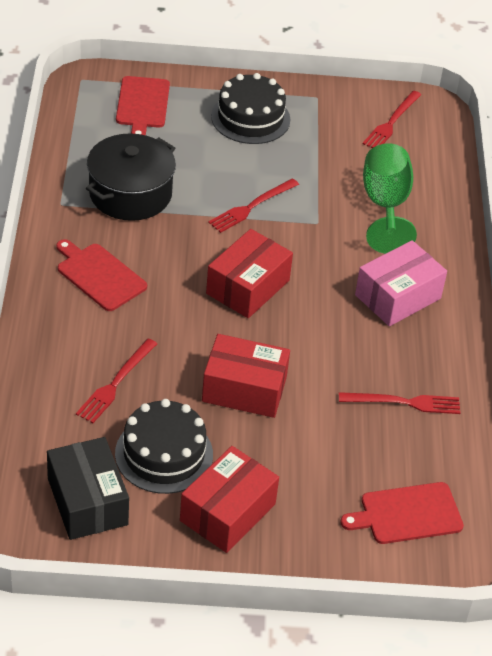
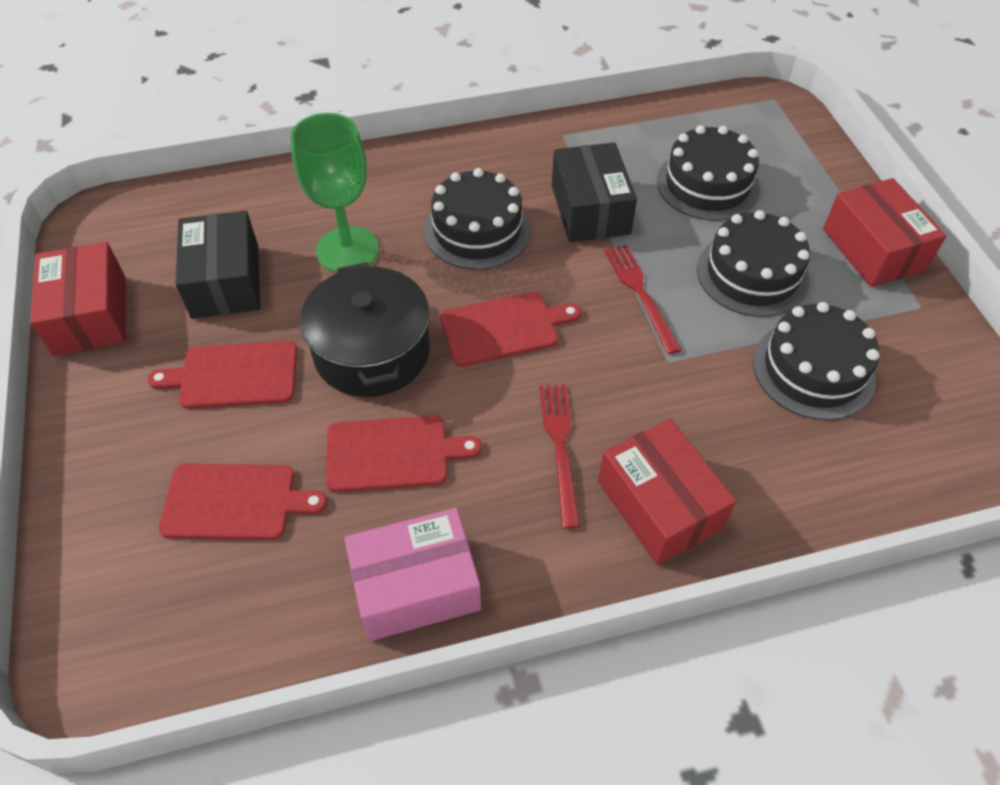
black box: [47,437,129,540] = 1 -> [176,211,260,319] [552,142,637,242] = 2
black cake: [115,399,213,494] [211,73,290,144] = 2 -> [424,168,530,270] [657,125,760,221] [697,210,810,317] [753,302,880,420] = 4
red cutting board: [56,239,147,311] [116,76,170,135] [340,482,464,544] = 3 -> [148,341,297,409] [158,464,327,540] [326,416,482,492] [440,292,581,367] = 4
red fork: [76,338,157,423] [208,178,299,233] [339,392,460,414] [363,91,421,148] = 4 -> [539,384,580,529] [604,245,682,355] = 2

